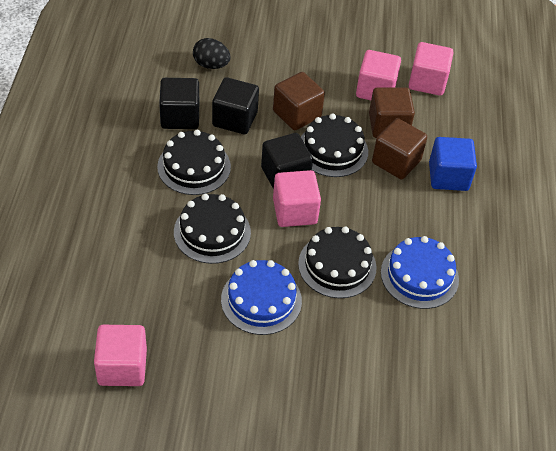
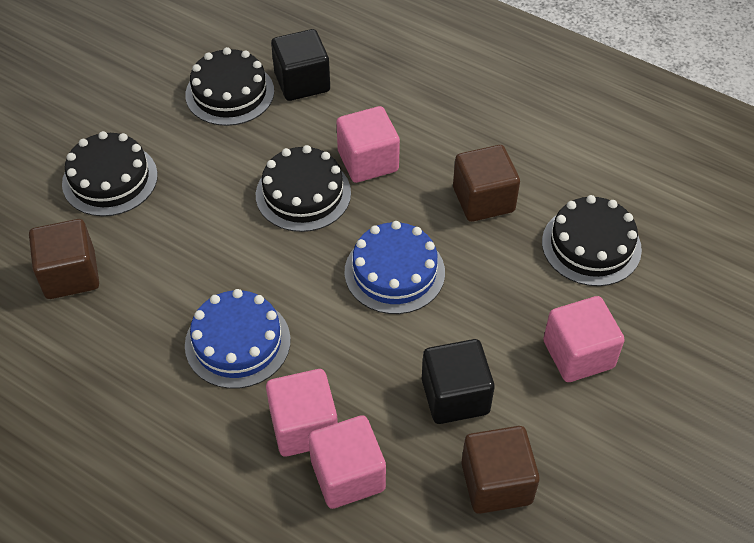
black cube: [159,78,199,129] [212,77,259,134] [261,133,313,189] = 3 -> [271,29,330,101] [422,339,495,424] = 2
black egg: [193,38,231,69] = 1 -> none = 0
blue cube: [429,137,477,191] = 1 -> none = 0

